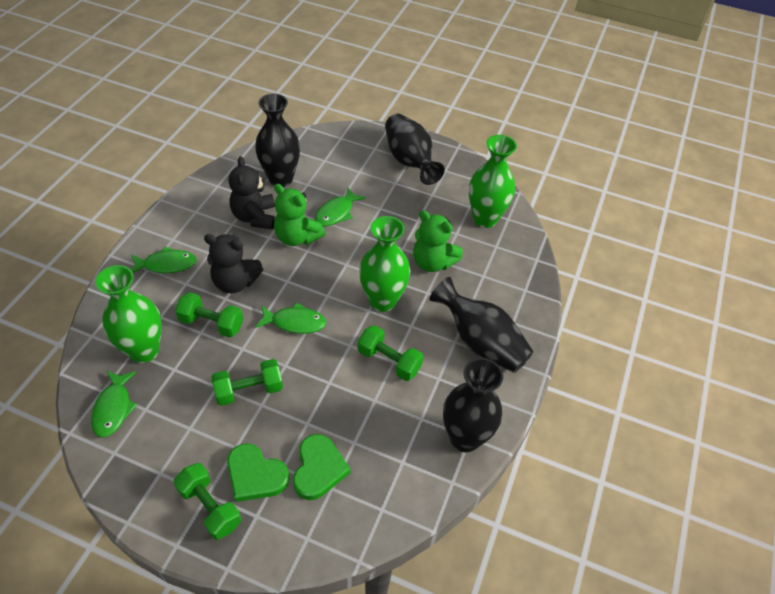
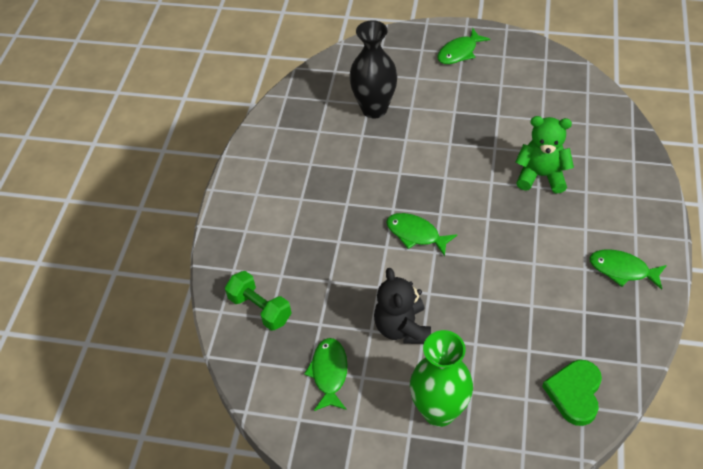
black teddy bear: [204,234,263,293] [229,156,275,229] = 2 -> [374,268,431,344] = 1
black vase: [255,93,300,187] [385,114,445,185] [430,277,534,373] [443,358,503,452] = 4 -> [349,20,398,118] = 1
green dumbbell: [174,463,241,540] [175,292,243,338] [211,359,283,406] [358,325,423,381] = 4 -> [225,271,291,331] = 1
green heart: [227,443,289,502] [293,434,350,500] = 2 -> [542,360,602,426] = 1
green teddy bear: [274,184,326,246] [413,210,463,272] = 2 -> [515,116,574,194] = 1
green vase: [95,265,162,363] [359,216,410,312] [469,135,517,228] = 3 -> [410,330,473,427] = 1

